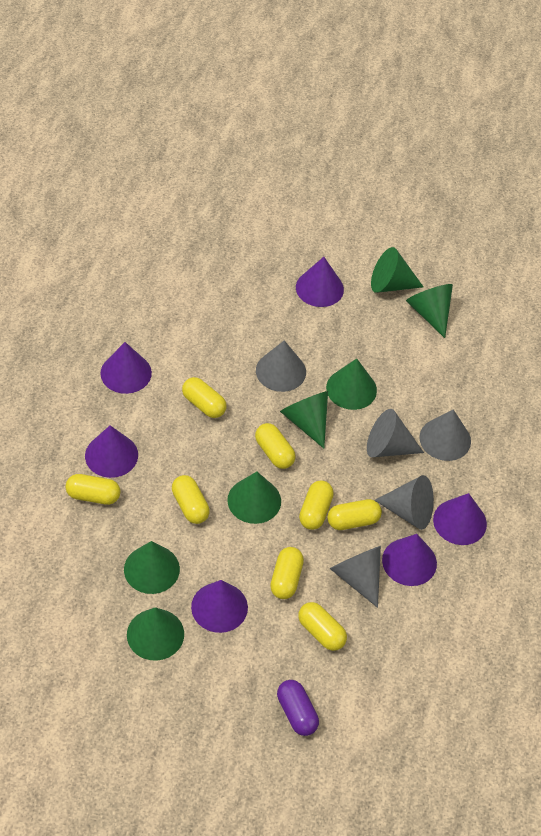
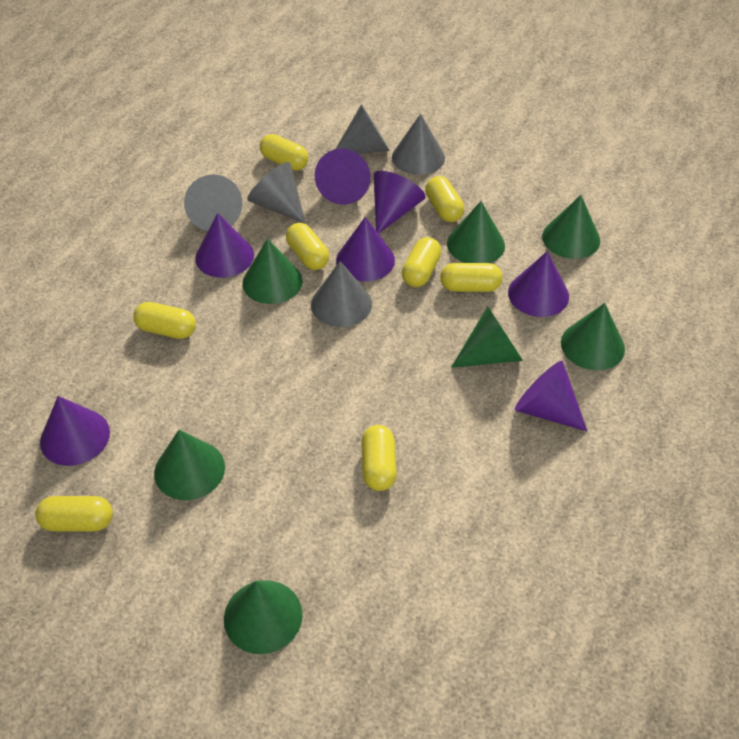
purple capsule: [277,680,319,736] = 1 -> none = 0
purple cone: [85,425,138,478] [100,342,152,394] [191,580,248,633] [296,257,344,307] [382,534,437,586] [433,493,487,545] = 6 -> [40,396,110,466] [195,213,254,278] [315,148,371,205] [336,217,395,281] [374,171,426,234] [508,251,569,317] [515,361,587,431] = 7

